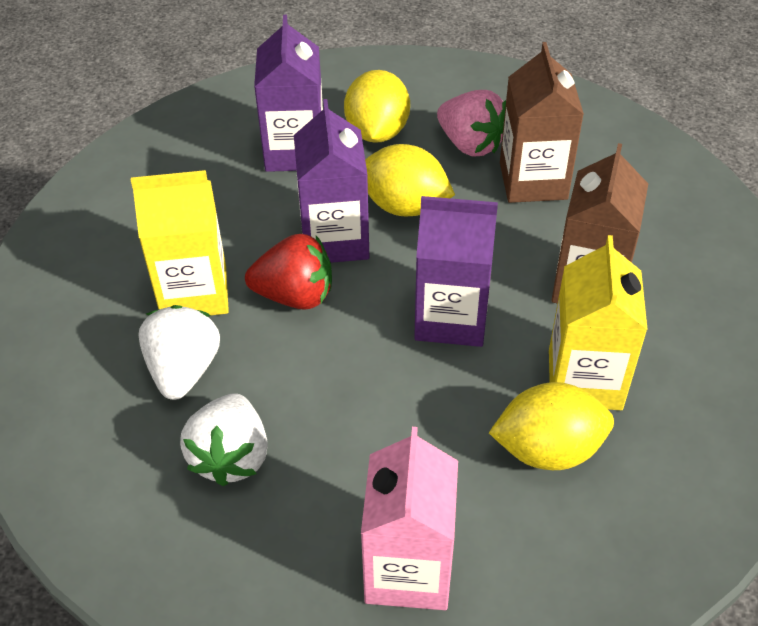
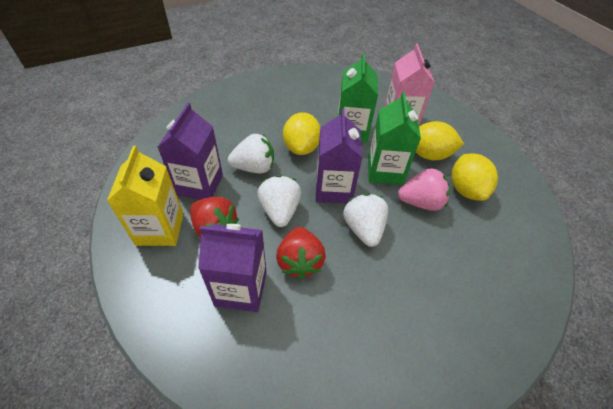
brown carton: [500,42,584,203] [551,143,648,304] = 2 -> none = 0
green carton: none = 0 -> [338,53,378,143] [368,91,421,185] = 2
red strawberry: [245,234,332,310] = 1 -> [190,197,239,238] [276,227,326,279] = 2
white strawberry: [138,305,220,400] [180,393,268,487] = 2 -> [228,134,274,173] [257,175,301,227] [343,194,388,247] = 3
yellow carton: [131,170,229,316] [549,235,648,410] = 2 -> [107,146,184,246] = 1

